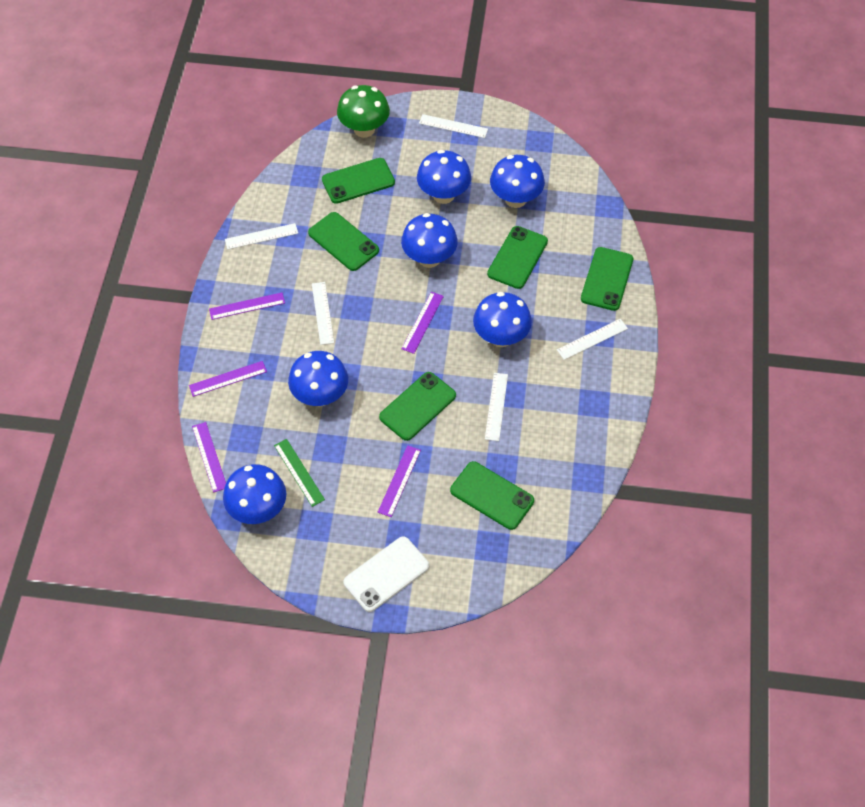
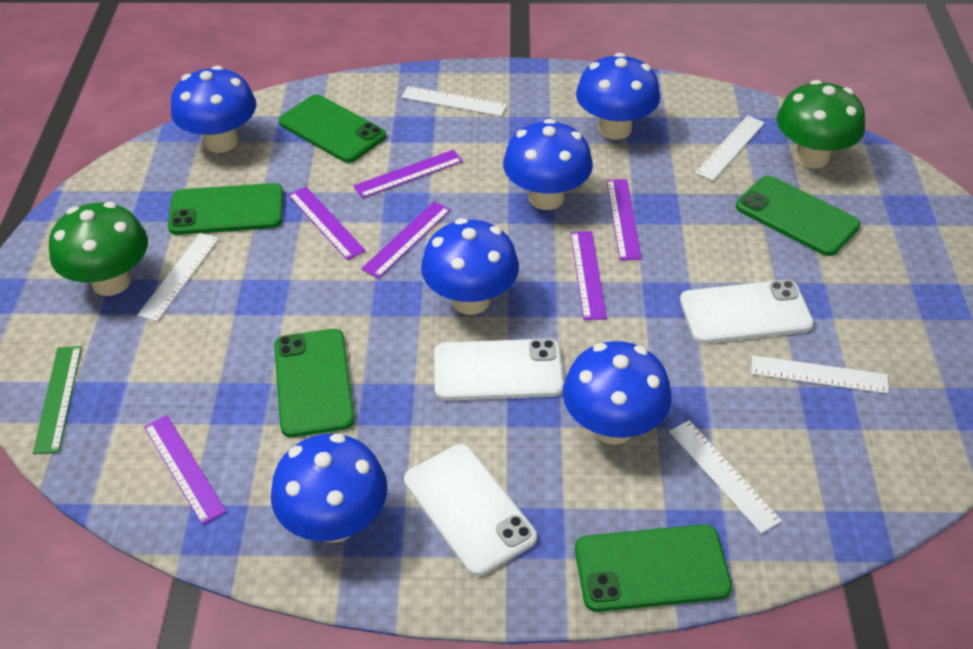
green mushroom: [337,85,390,138] = 1 -> [49,202,148,296] [777,80,865,169] = 2
green phone: [308,212,379,271] [322,158,395,204] [379,372,456,441] [450,461,534,530] [487,226,548,289] [581,247,633,311] = 6 -> [168,183,283,235] [274,329,355,437] [279,95,386,163] [575,524,732,612] [736,176,861,256] = 5
purple ruler: [189,361,267,397] [192,422,226,493] [209,292,285,320] [378,445,421,517] [401,292,444,354] = 5 -> [144,415,227,525] [288,187,366,260] [353,150,463,198] [361,201,451,278] [570,231,607,320] [606,179,642,260] = 6
white phone: [344,536,429,612] = 1 -> [404,444,537,576] [434,339,564,401] [680,280,814,344] = 3

